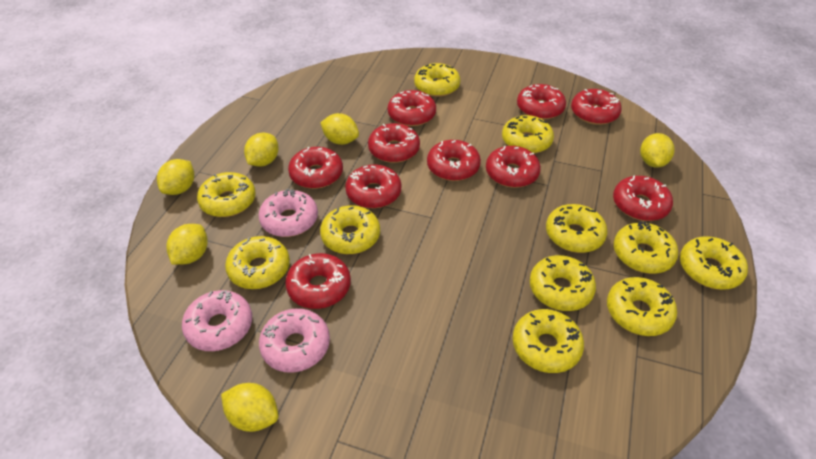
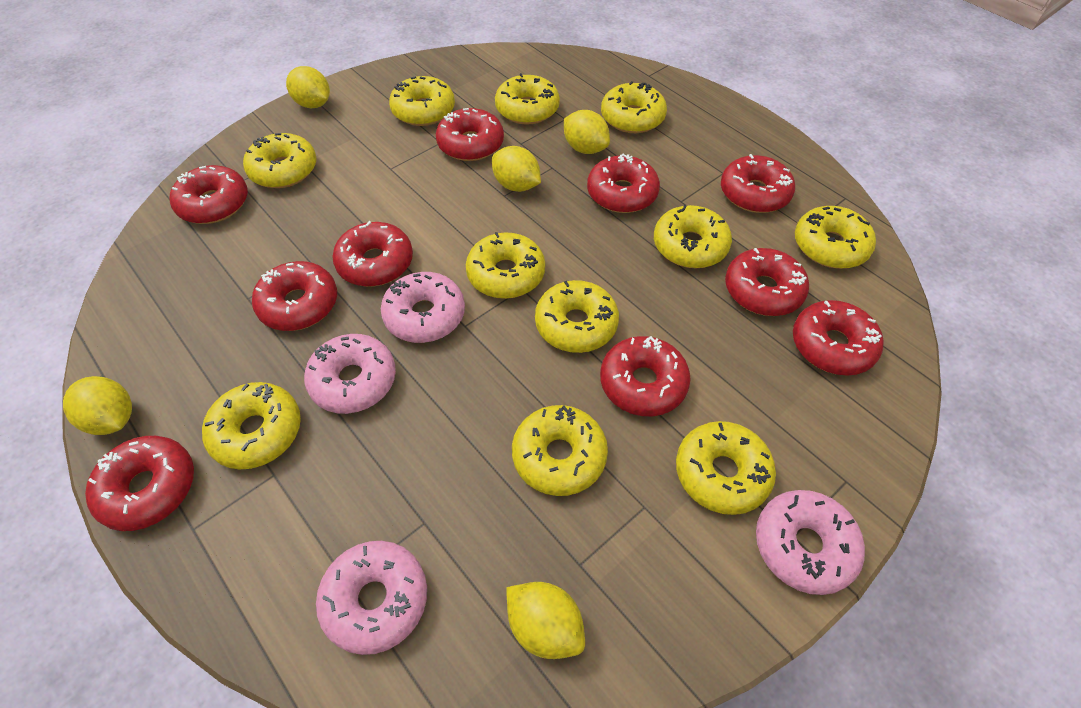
pink donut: [182,290,252,351] [259,189,318,237] [259,308,330,373] = 3 -> [304,334,396,414] [316,541,427,655] [381,272,465,343] [756,490,865,595] = 4
yellow lemon: [157,159,194,195] [166,224,208,265] [221,383,279,432] [244,133,279,167] [320,113,359,145] [640,133,675,168] = 6 -> [63,376,132,435] [286,66,330,108] [492,146,541,192] [506,582,585,659] [564,110,610,154] = 5

